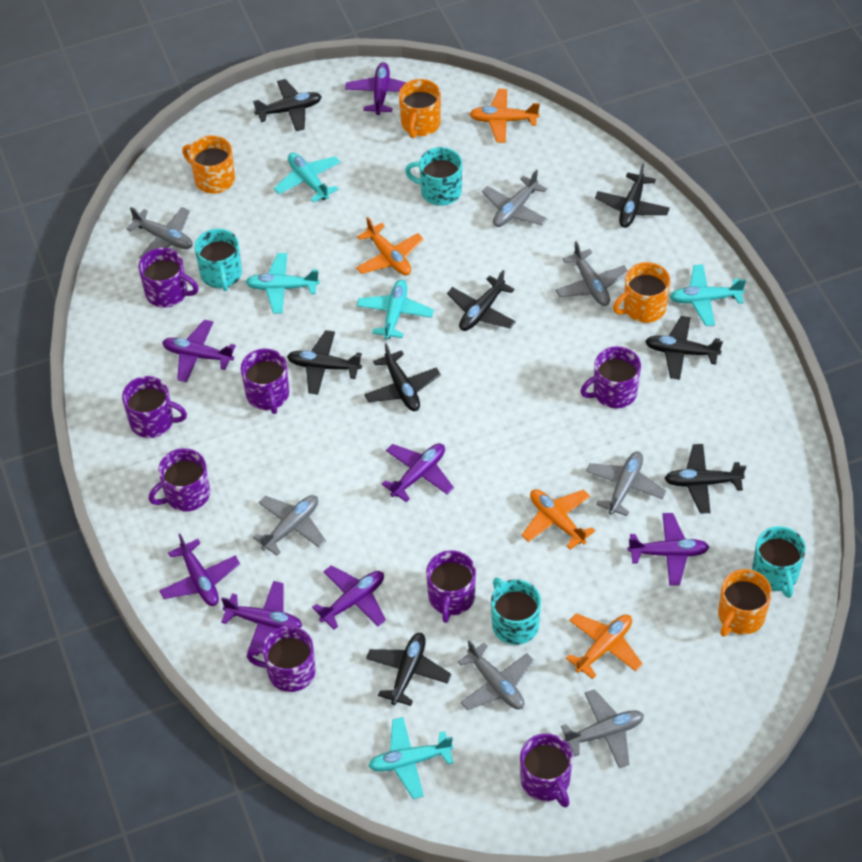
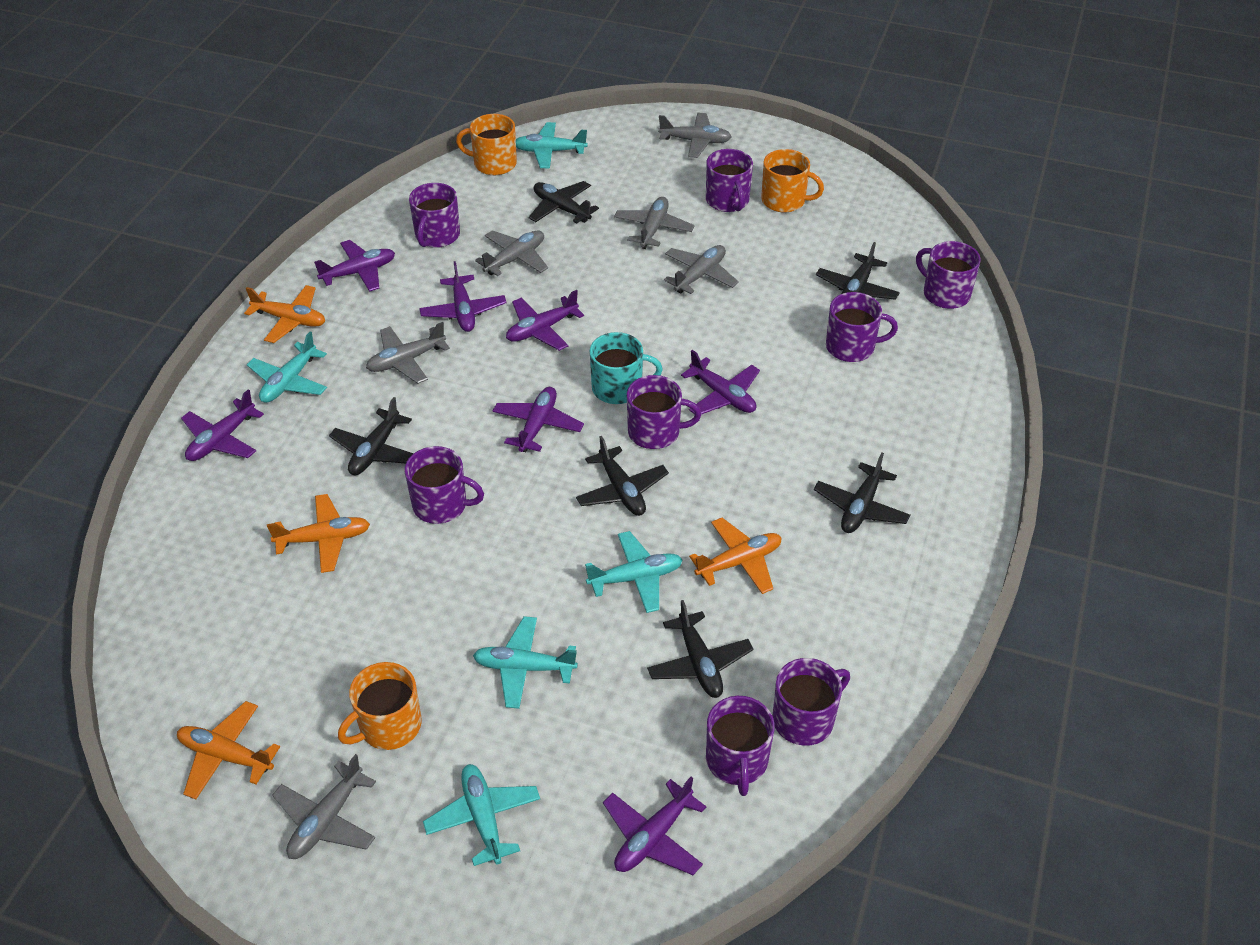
black plane: [253,79,322,131] [287,330,362,394] [364,343,441,411] [366,633,451,706] [447,270,516,331] [595,163,670,228] [645,316,723,380] [664,444,746,513] = 8 -> [329,397,414,475] [529,181,599,223] [576,436,669,516] [647,600,753,698] [814,452,911,533] [816,242,900,300] = 6
grey plane: [127,207,193,258] [253,495,326,556] [458,640,534,710] [482,169,548,227] [555,241,628,306] [561,689,644,768] [586,452,666,516] = 7 -> [272,754,376,859] [366,322,450,384] [475,230,548,276] [614,197,695,249] [658,112,732,158] [664,245,739,294] = 6
orange mug: [182,135,235,193] [399,79,441,138] [613,262,670,323] [718,569,772,636] = 4 -> [338,662,422,750] [456,114,517,175] [761,149,824,213] = 3
turquoise mug: [194,229,242,291] [405,147,462,206] [491,578,541,645] [752,526,806,598] = 4 -> [590,332,663,404] = 1

